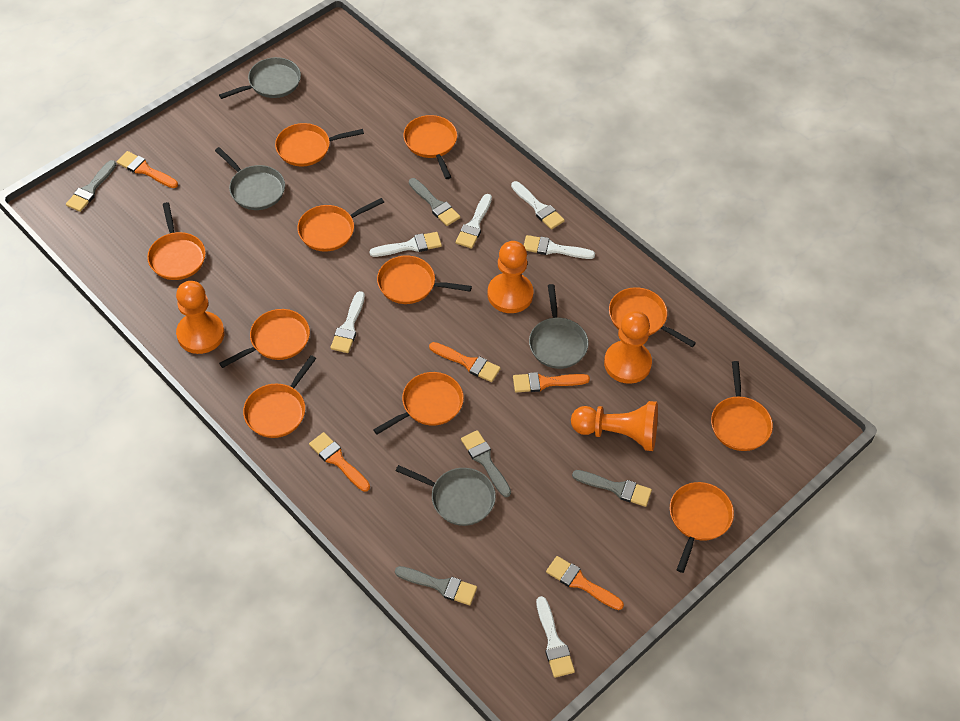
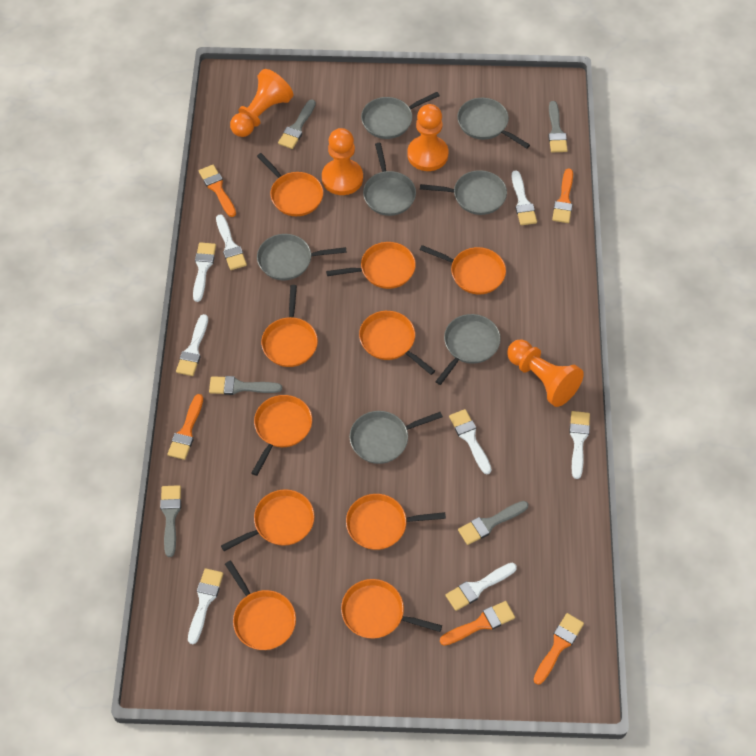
grey pan: [215,147,285,210] [219,57,301,99] [396,465,496,526] [529,284,589,369] = 4 -> [257,234,347,280] [350,411,443,464] [361,92,440,139] [363,143,416,216] [420,170,507,215] [435,314,501,385] [457,98,530,149] = 7
orange pan: [147,202,206,280] [219,309,310,368] [243,355,316,438] [275,123,364,166] [297,198,384,252] [373,372,464,434] [377,256,472,304] [403,115,457,179] [609,287,696,347] [670,482,734,573] [711,361,773,451] = 11 -> [221,489,315,551] [225,560,296,650] [252,395,312,476] [257,153,323,216] [261,285,318,367] [326,242,416,289] [341,579,442,639] [346,494,446,550] [359,311,435,375] [420,245,506,294] = 10
white brush: [330,291,365,353] [370,232,442,257] [456,194,492,249] [511,181,565,230] [524,235,595,259] [536,596,575,678] = 6 -> [176,314,208,376] [188,568,223,644] [193,242,216,302] [216,214,247,270] [445,563,517,611] [449,409,492,475] [512,170,537,225] [569,411,590,479] = 8

